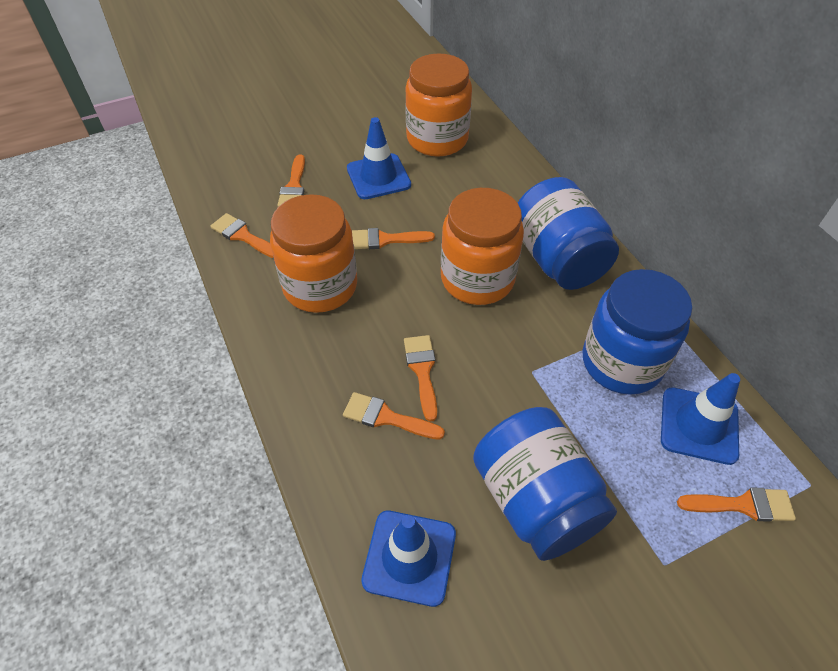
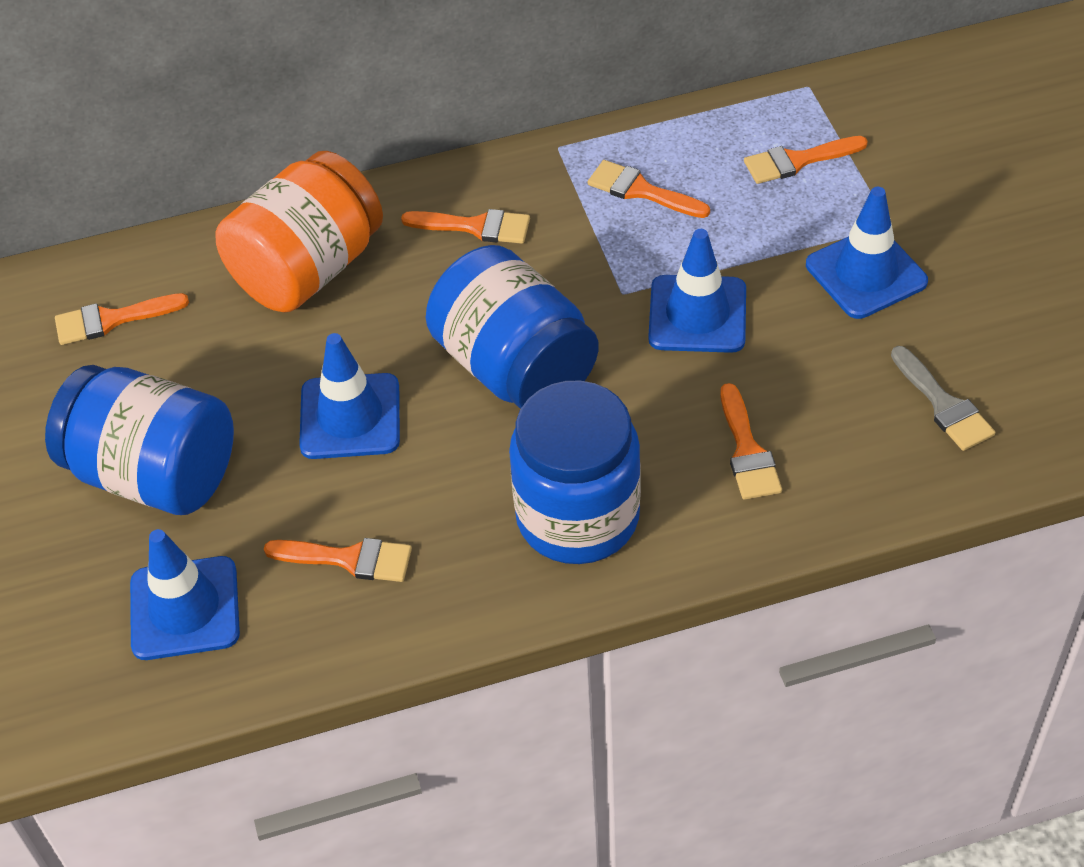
blue traffic cone: [347,117,411,199] [361,511,456,607] [661,373,740,465] = 3 -> [130,529,240,660] [299,333,400,459] [648,229,746,353] [806,187,928,319] = 4
grey brush: none = 0 -> [891,346,995,451] = 1
orange jar: [270,194,357,313] [405,53,472,157] [441,188,524,305] = 3 -> [216,151,383,312] = 1

